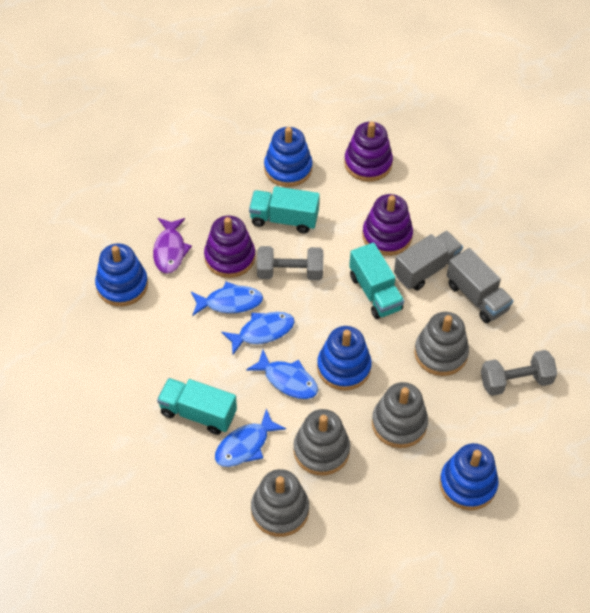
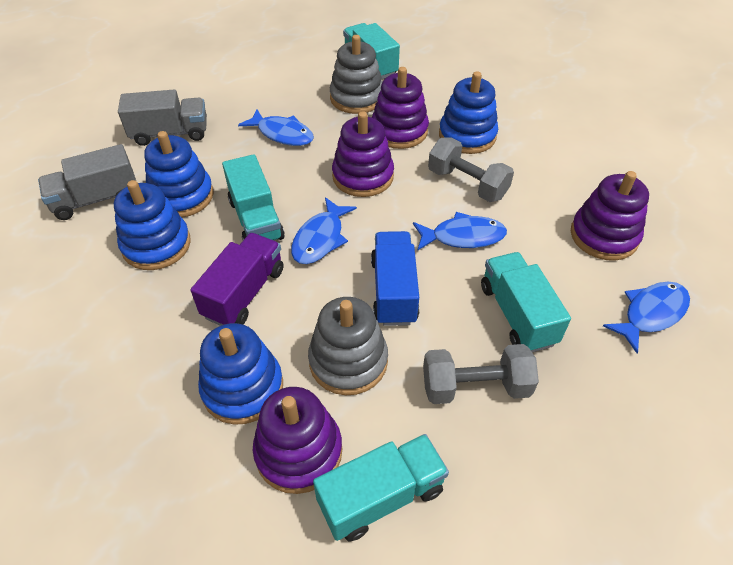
blue truck: none = 0 -> [371,231,419,326] = 1
grey stacking toy: [251,469,309,537] [293,409,350,476] [372,382,428,448] [414,312,469,376] = 4 -> [308,297,388,395] [330,35,382,114] = 2
purple fish: [153,218,192,274] = 1 -> none = 0
purple stacking toy: [204,216,255,278] [344,122,393,182] [362,194,413,256] = 3 -> [253,387,342,494] [332,111,394,197] [372,67,429,149] [571,171,649,261] = 4
purple truck: none = 0 -> [191,233,284,326] = 1
turquoise truck: [157,378,237,435] [249,186,320,233] [349,242,404,319] = 3 -> [222,154,285,241] [313,434,449,542] [343,23,400,80] [481,252,571,352] = 4

